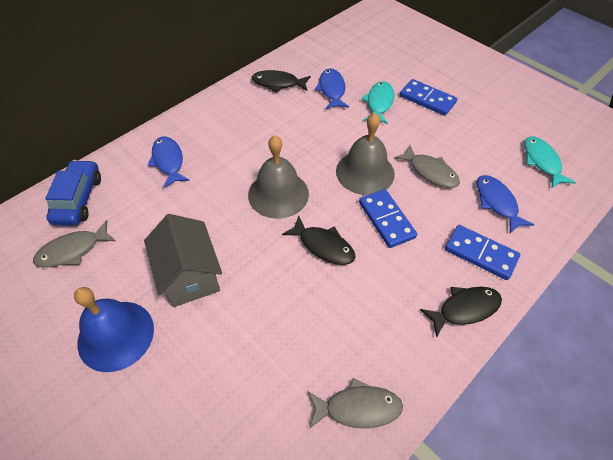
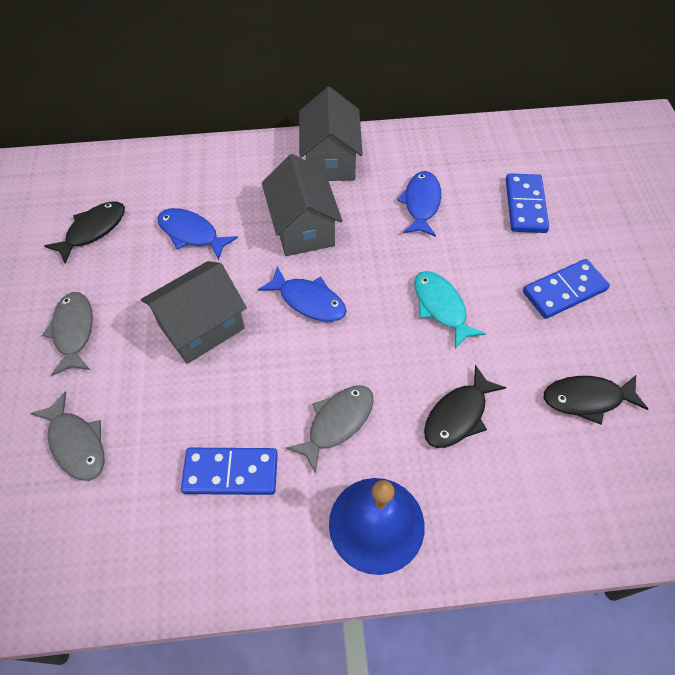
blue car: [45,160,101,226] = 1 -> none = 0
grey bell: [248,135,309,219] [336,113,395,195] = 2 -> none = 0
grey house: [144,214,222,307] = 1 -> [141,261,247,364] [262,154,342,256] [299,87,363,181] = 3
turquoise fish: [361,81,394,124] [524,136,576,188] = 2 -> [414,271,486,349] = 1

